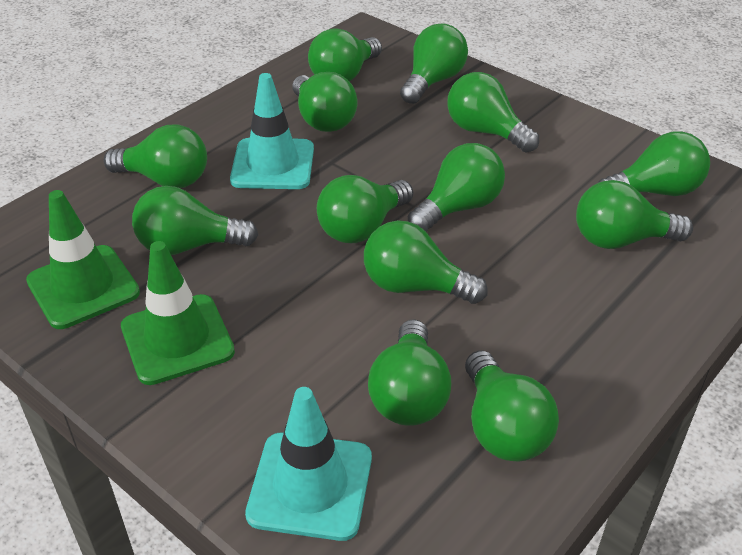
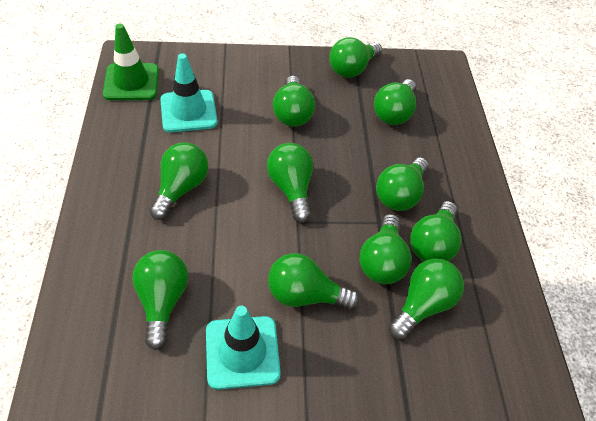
green light bulb: [104,124,207,188] [132,186,258,255] [292,72,357,132] [308,28,382,81] [317,175,413,243] [364,220,488,304] [368,319,451,426] [400,24,468,104] [408,143,505,232] [447,72,539,152] [465,350,559,462] [576,180,693,249] [598,131,710,196] = 13 -> [132,250,188,350] [150,142,209,220] [267,143,313,223] [268,253,359,310] [273,76,315,127] [329,37,382,78] [359,214,412,284] [374,79,416,125] [376,157,429,211] [389,258,464,339] [410,201,461,261] = 11
green traffic cone: [26,190,140,329] [121,241,235,385] = 2 -> [103,24,159,100] = 1

